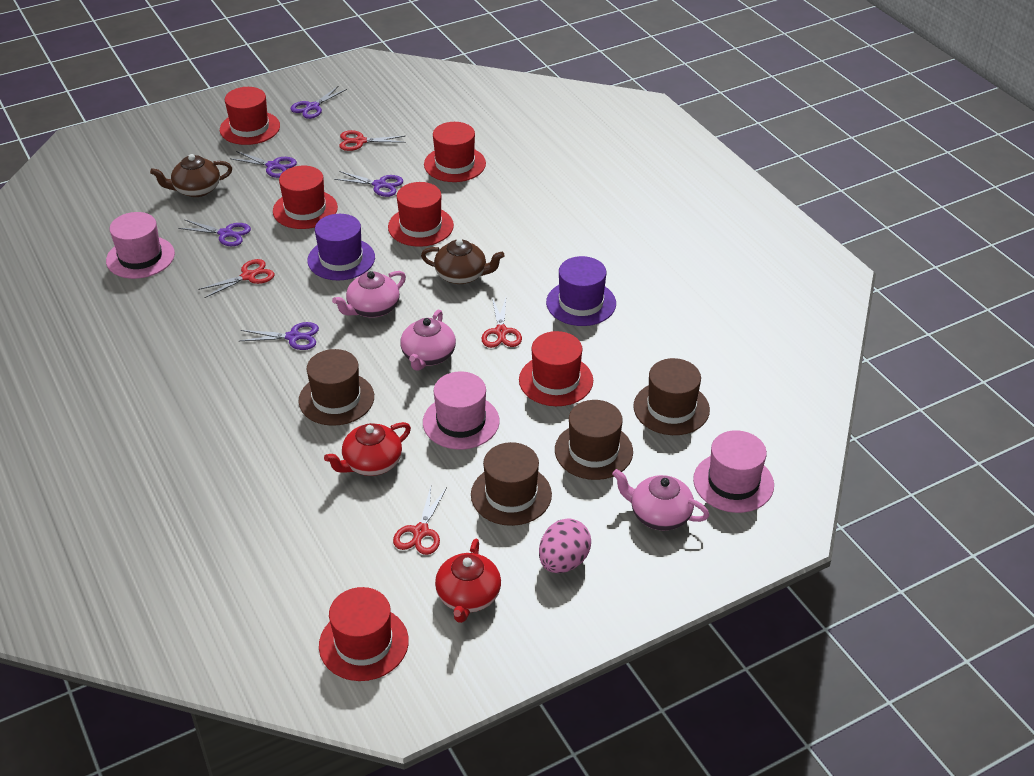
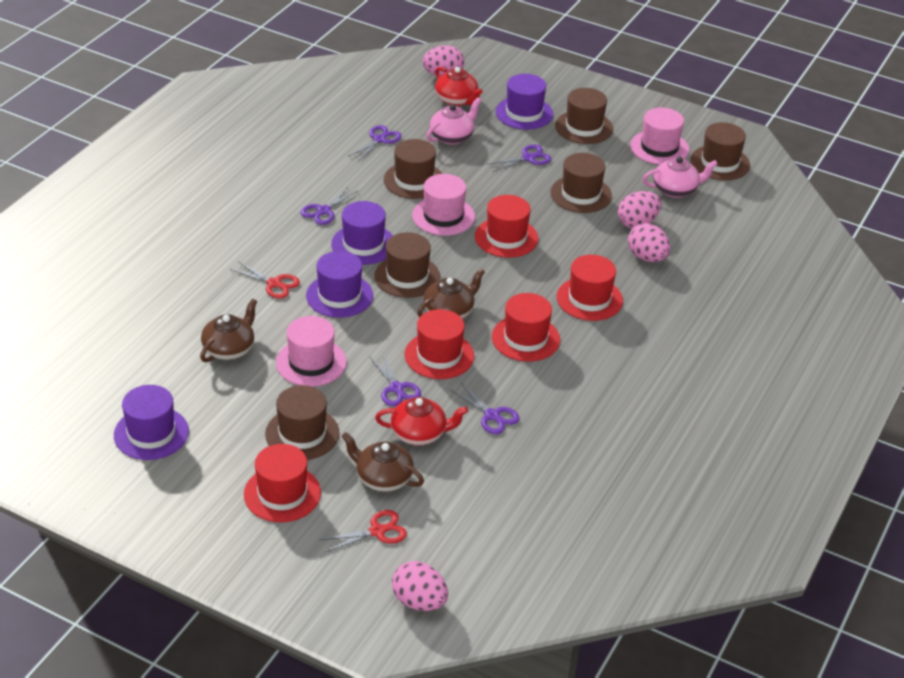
brown hat: [299,349,374,426] [471,442,552,526] [555,400,633,480] [633,358,710,435] = 4 -> [265,385,339,460] [374,232,440,298] [384,139,442,199] [550,153,612,213] [555,88,613,144] [690,122,750,180] = 6
brown teapot: [150,154,232,197] [421,239,505,284] = 2 -> [200,298,257,362] [342,432,424,492] [417,268,485,319] = 3
pink egg: [539,518,591,573] = 1 -> [392,561,448,611] [422,45,464,76] [618,191,661,228] [628,223,670,262] = 4
pink teapot: [332,271,406,318] [400,310,456,371] [612,469,709,531] = 3 -> [426,97,482,145] [642,157,718,198] = 2
purple hat: [307,214,375,281] [546,256,616,326] = 2 -> [114,385,189,460] [306,251,373,318] [331,201,393,265] [496,74,553,129] = 4
red hat: [220,87,280,145] [273,166,338,229] [319,587,409,681] [388,182,454,247] [424,122,486,182] [519,331,593,406] = 6 -> [244,444,321,522] [405,309,474,379] [475,195,538,258] [492,293,560,362] [557,255,623,321] = 5
red scissors: [198,259,274,298] [339,130,405,151] [393,487,447,555] [481,298,522,348] = 4 -> [230,261,300,299] [319,510,407,552] = 2

